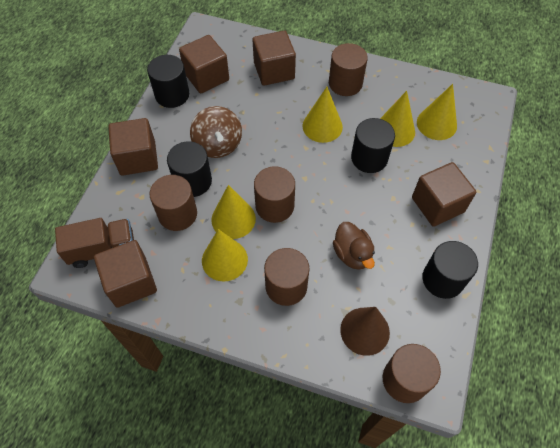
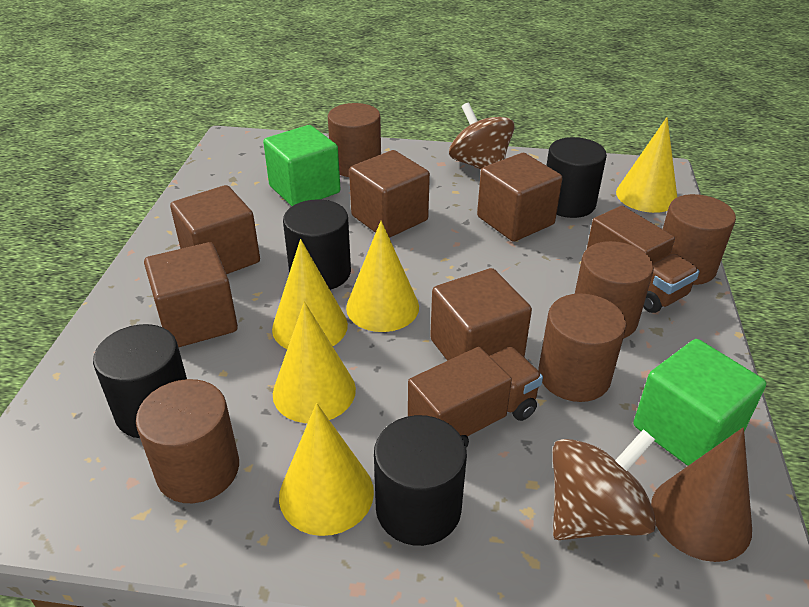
brown duck: [333,222,375,270] = 1 -> none = 0
brown spinning top: [190,106,242,158] = 1 -> [449,103,515,169] [553,429,656,540] = 2
brown truck: [55,218,134,268] = 1 -> [408,347,543,448] [587,206,700,313] = 2
green cube: none = 0 -> [263,125,340,206] [634,339,766,466] = 2

